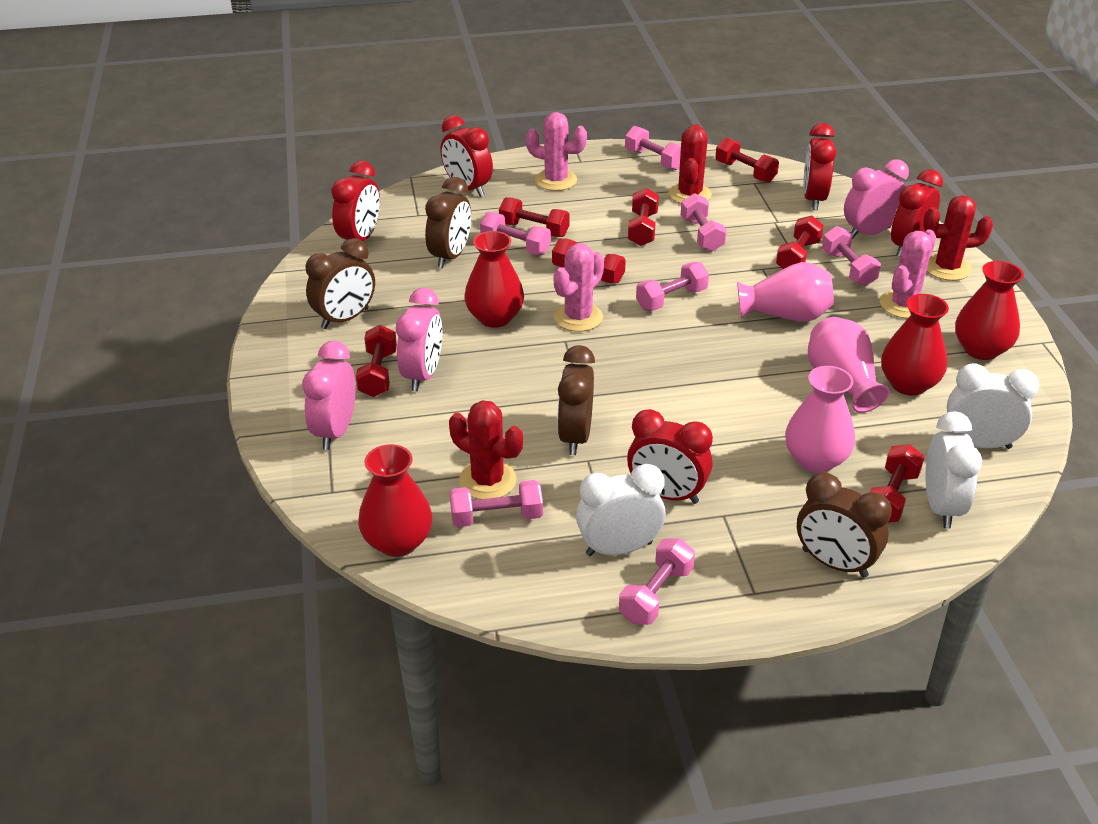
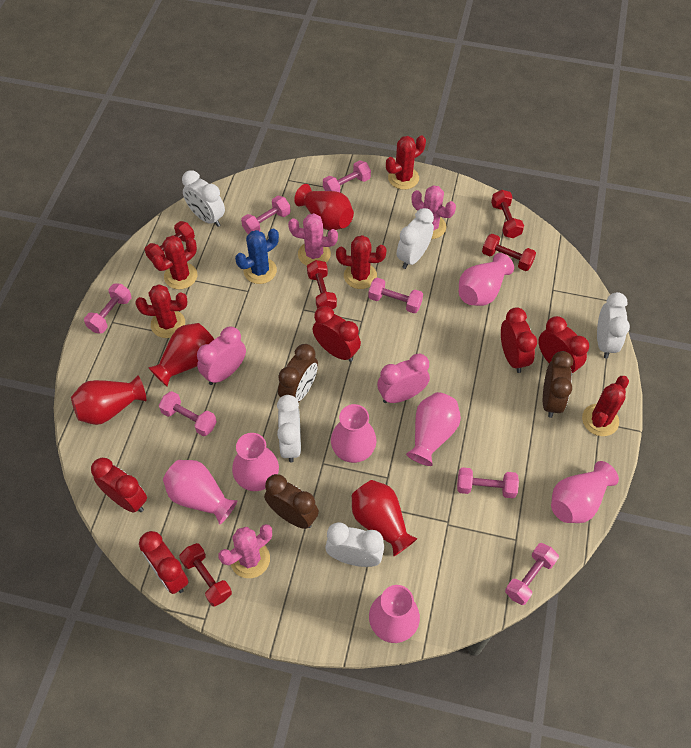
blue cactus: none = 0 -> [235,228,279,284] = 1
brown clock: [306,238,375,329] [425,177,471,268] [557,345,595,455] [797,473,892,578] = 4 -> [264,474,319,529] [278,344,318,403] [543,351,573,418] = 3
pink clock: [302,341,356,450] [396,288,442,391] [844,159,909,239] = 3 -> [197,326,246,385] [377,353,430,403] = 2
pink vase: [737,262,834,322] [785,366,855,473] [808,317,890,413] = 3 -> [163,460,238,525] [232,433,279,491] [331,404,377,463] [369,585,420,643] [406,392,461,466] [459,253,514,306] [551,461,619,523] = 7
red cactus: [449,400,523,499] [669,124,712,204] [923,195,993,281] = 3 -> [135,284,187,338] [152,235,197,289] [336,235,387,289] [386,135,426,190] [582,376,629,436] = 5
red dumbbell: [356,325,397,397] [499,197,570,237] [552,238,626,284] [628,188,659,246] [715,137,779,183] [776,215,824,269] [870,444,924,522] = 7 -> [145,221,195,263] [179,543,232,607] [307,260,337,310] [482,234,536,271] [491,190,524,238] = 5
white clock: [576,464,665,556] [926,411,982,529] [947,363,1039,449] = 3 -> [182,170,225,227] [277,395,301,463] [325,522,384,567] [397,208,434,269] [597,292,630,358] = 5

